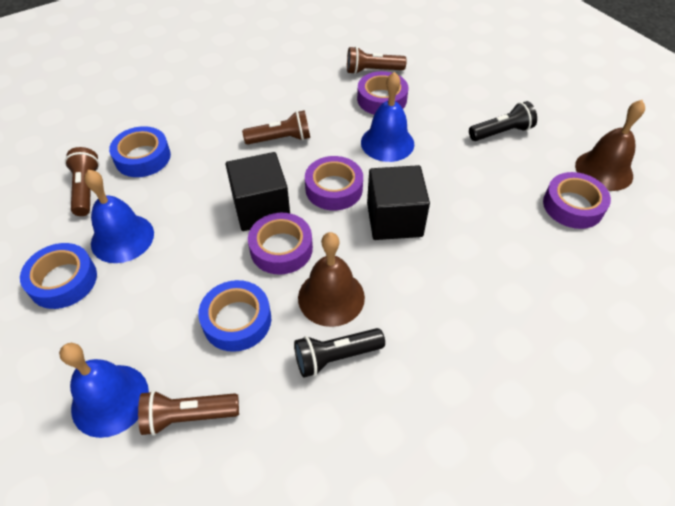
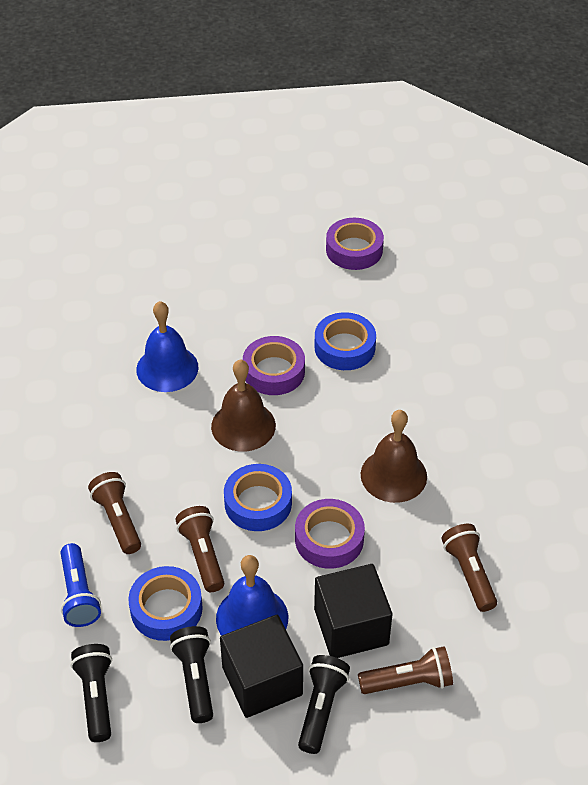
black flashlight: [294,328,385,378] [469,101,537,141] = 2 -> [70,644,112,742] [170,626,213,723] [298,655,350,754] = 3
blue bell: [59,343,149,438] [84,170,154,263] [361,72,414,162] = 3 -> [136,301,199,392] [216,555,288,636] = 2
blue flashlight: none = 0 -> [60,543,101,627] = 1
purple tape: [248,213,313,275] [305,156,363,210] [357,71,408,115] [543,172,611,229] = 4 -> [243,336,305,395] [295,499,365,569] [326,218,384,270] = 3

